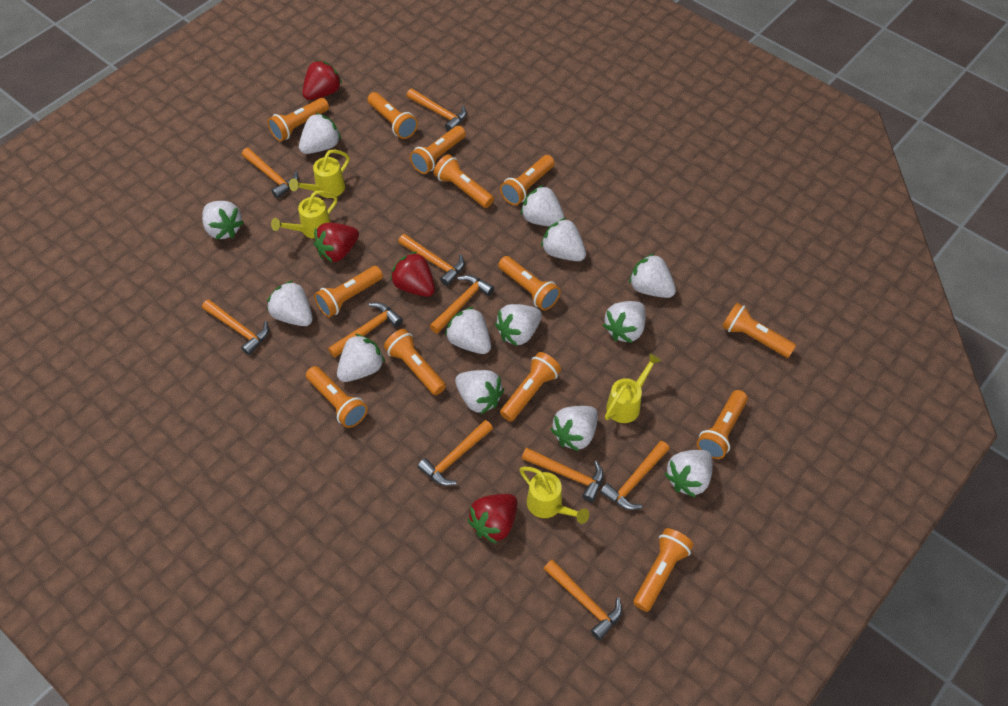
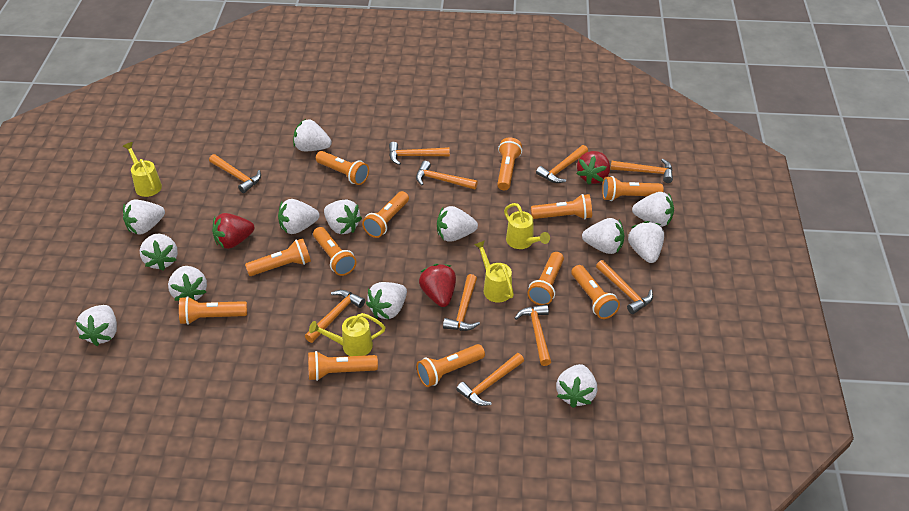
orange flashlight: [267,98,329,141] [306,366,368,428] [314,266,383,317] [367,92,418,139] [384,329,446,395] [410,126,466,174] [434,154,494,208] [498,256,561,311] [500,155,555,205] [500,352,561,422] [633,528,694,612] [697,390,748,459] [722,303,796,358] = 13 -> [179,296,247,325] [245,238,311,276] [308,351,378,381] [313,227,357,276] [316,151,369,185] [362,191,409,238] [416,344,485,387] [497,137,522,190] [528,252,564,305] [531,194,592,219] [571,265,620,319] [602,176,664,201] = 12
red strawberry: [302,60,342,100] [313,223,359,263] [390,251,435,297] [467,494,517,544] = 4 -> [212,213,254,249] [419,264,456,307] [577,151,610,185] = 3

